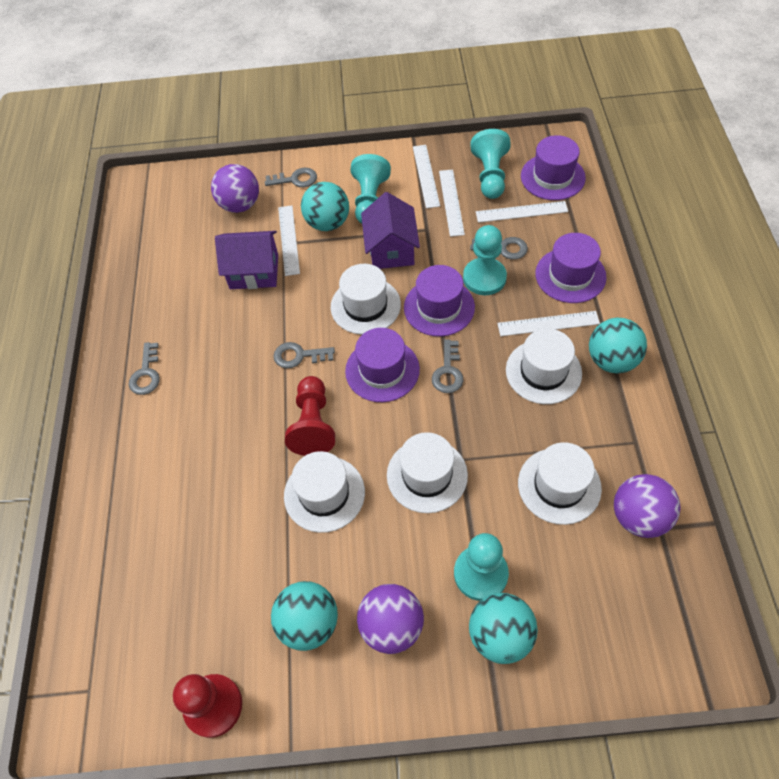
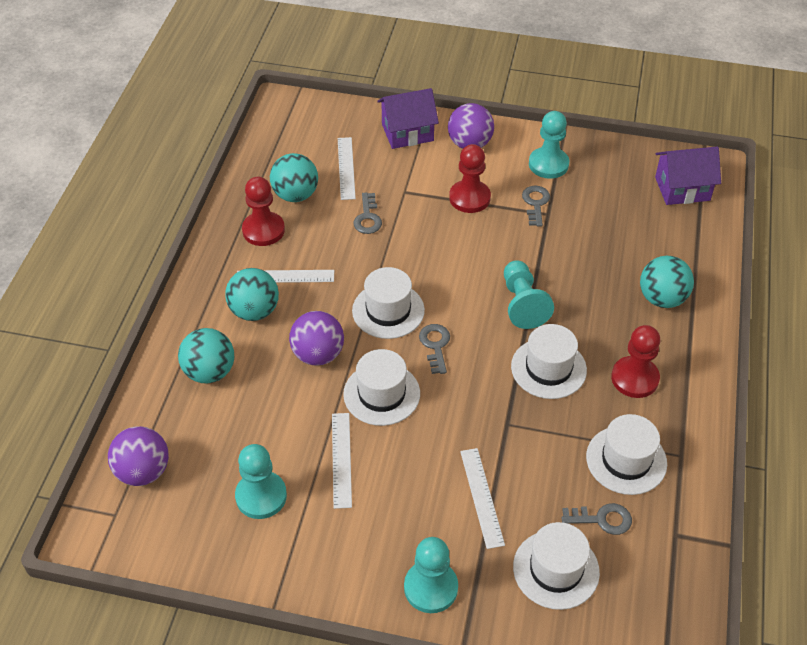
grey key: [129,342,160,395] [265,168,317,187] [273,342,335,368] [432,339,463,393] [470,237,528,260] = 5 -> [353,193,382,234] [419,324,450,374] [522,186,550,227] [562,503,632,535] = 4
purple hat: [345,328,420,402] [404,265,475,337] [521,135,586,200] [535,233,607,303] = 4 -> none = 0
red pawn: [173,674,242,738] [285,376,335,456] = 2 -> [242,177,285,246] [449,144,491,213] [611,325,660,398] = 3
white ruler: [278,205,300,276] [413,145,440,208] [439,169,465,237] [476,201,568,223] [497,311,600,336] = 5 -> [237,270,334,283] [332,413,352,509] [338,137,356,200] [460,448,505,549] = 4

